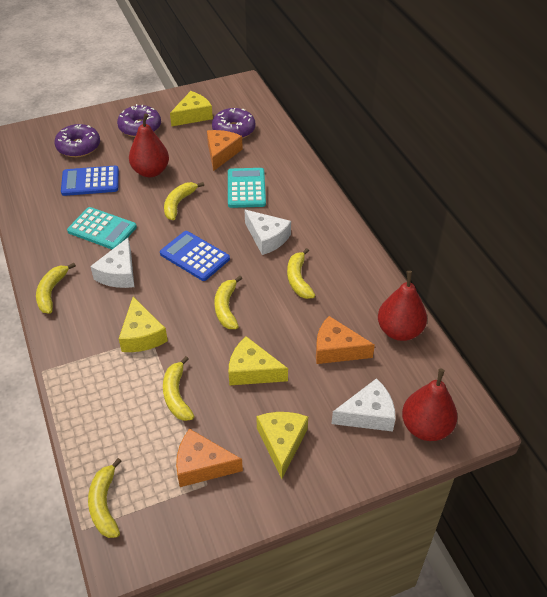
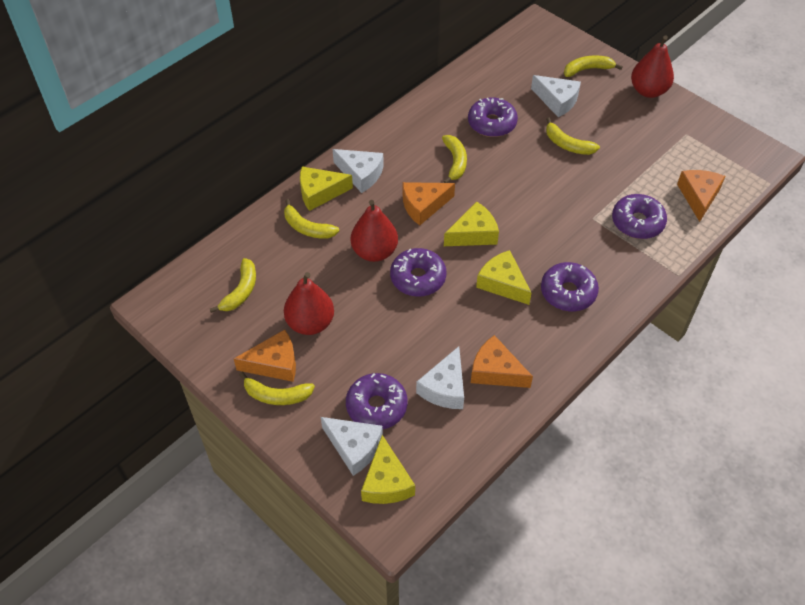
blue calculator: [61,166,119,196] [160,231,230,281] = 2 -> none = 0
orange cheese: [176,429,243,487] [207,130,243,171] [316,316,375,364] = 3 -> [234,329,296,382] [403,182,455,225] [471,335,533,388] [677,170,725,222] = 4
purple donut: [55,124,100,157] [117,104,161,137] [212,108,255,139] = 3 -> [346,373,408,429] [390,248,446,296] [468,97,518,137] [541,262,599,311] [612,194,667,239] = 5
turquoise calculator: [67,207,137,249] [228,168,266,208] = 2 -> none = 0
white cheese: [90,238,134,288] [245,210,291,255] [332,378,396,432] = 3 -> [321,417,383,476] [333,149,384,193] [416,346,464,409] [531,75,581,117] = 4

